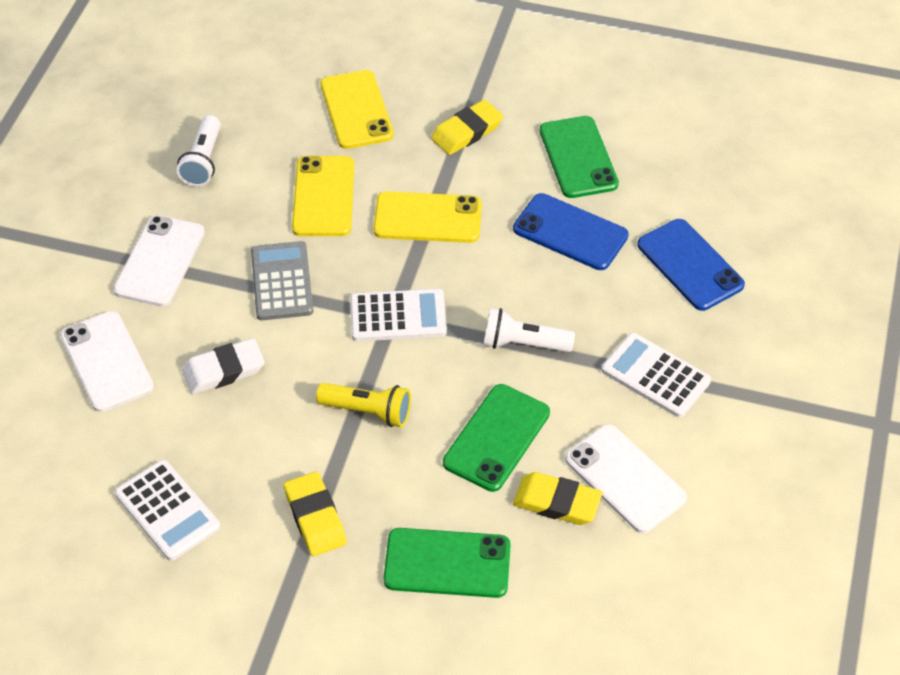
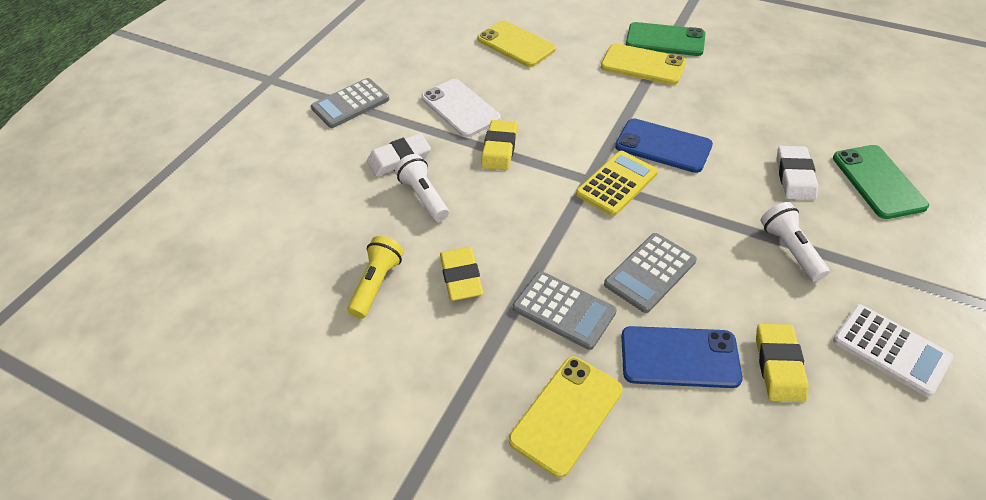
green phone: [383,528,511,598] [443,384,550,492] [540,116,619,198] = 3 -> [626,22,705,56] [833,145,929,219] = 2
grey calculator: [251,241,313,320] = 1 -> [311,78,389,128] [513,271,617,350] [604,233,697,313] = 3
white calculator: [115,460,220,561] [350,289,447,341] [601,333,711,418] = 3 -> [833,304,954,397] = 1
white eraser: [182,338,265,394] = 1 -> [367,133,431,176] [777,146,818,200] = 2
white phone: [60,311,154,412] [113,215,205,307] [565,424,687,533] = 3 -> [421,79,501,138] = 1
yellow calculator: none = 0 -> [576,151,658,216] = 1

